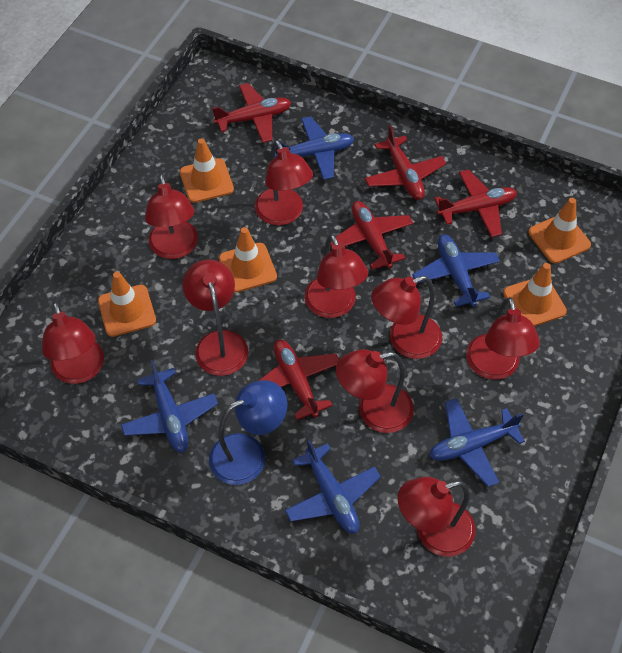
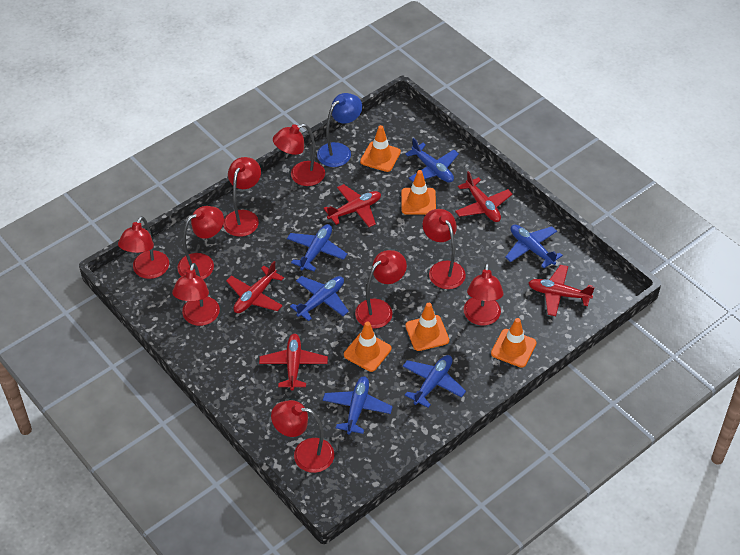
blue plane: [121,360,218,452] [275,116,354,180] [285,439,381,533] [412,234,500,307] [430,398,525,487] = 5 -> [287,224,347,271] [290,276,349,321] [323,376,393,435] [403,355,466,408] [405,138,459,183] [505,225,563,268] = 6

